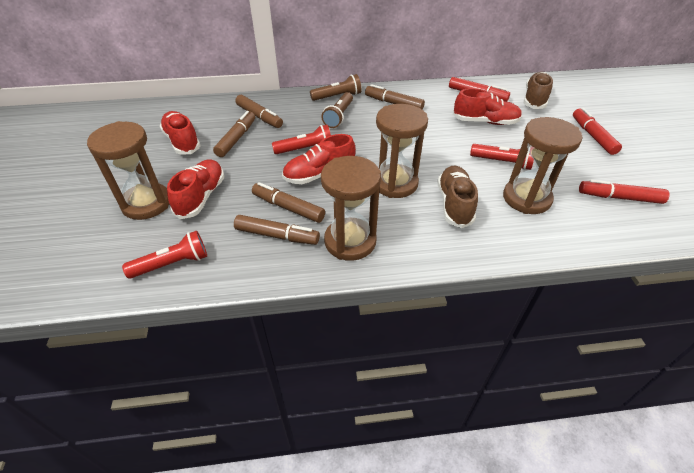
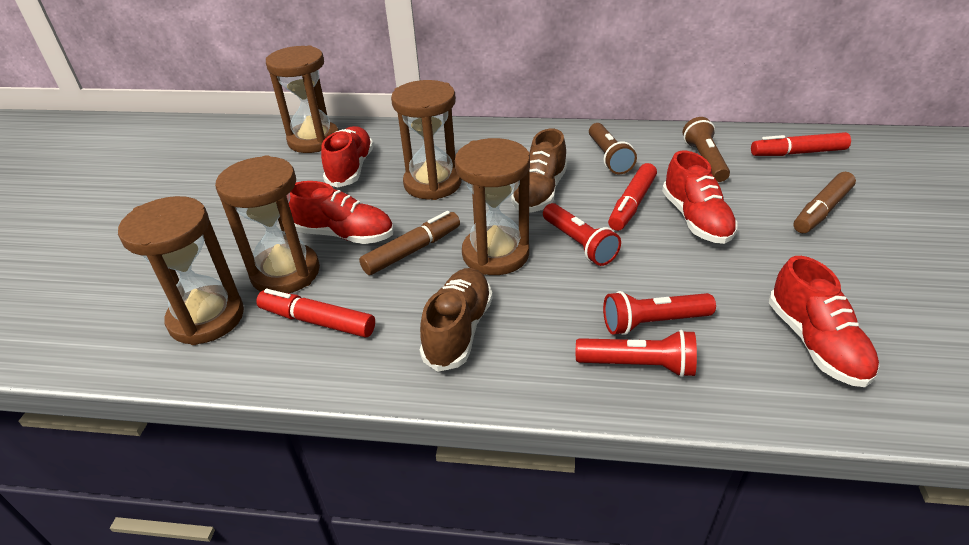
brown hourglass: [87,121,169,220] [321,156,381,261] [376,104,428,198] [503,117,582,214] = 4 -> [118,196,244,345] [215,155,320,293] [266,46,339,153] [391,80,461,200] [455,138,530,275] = 5
brown marker: [213,111,255,157] [234,215,320,245] [235,95,283,128] [252,182,325,223] [365,84,425,110] = 5 -> [359,211,460,275] [793,172,856,233] = 2

